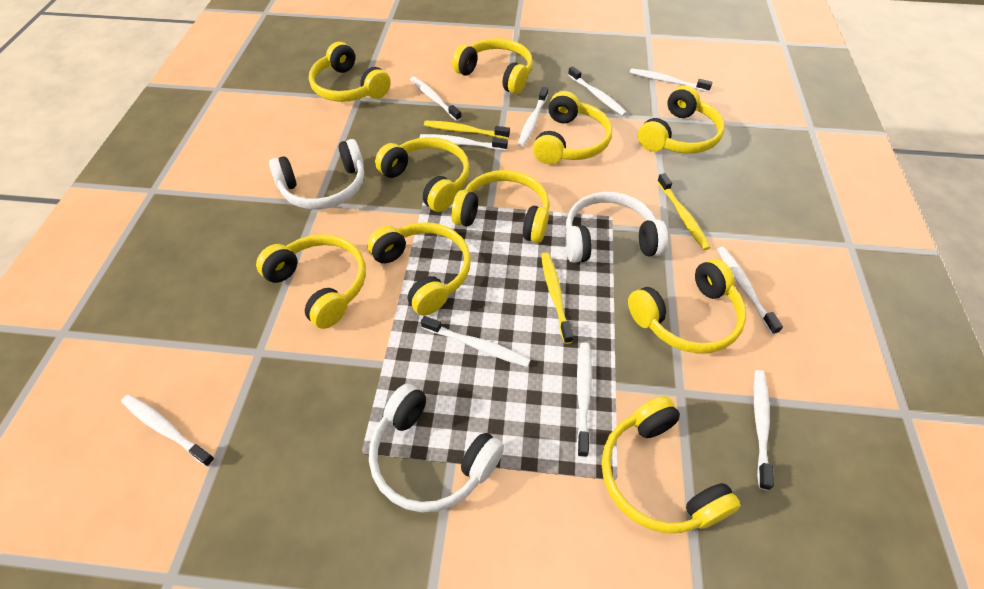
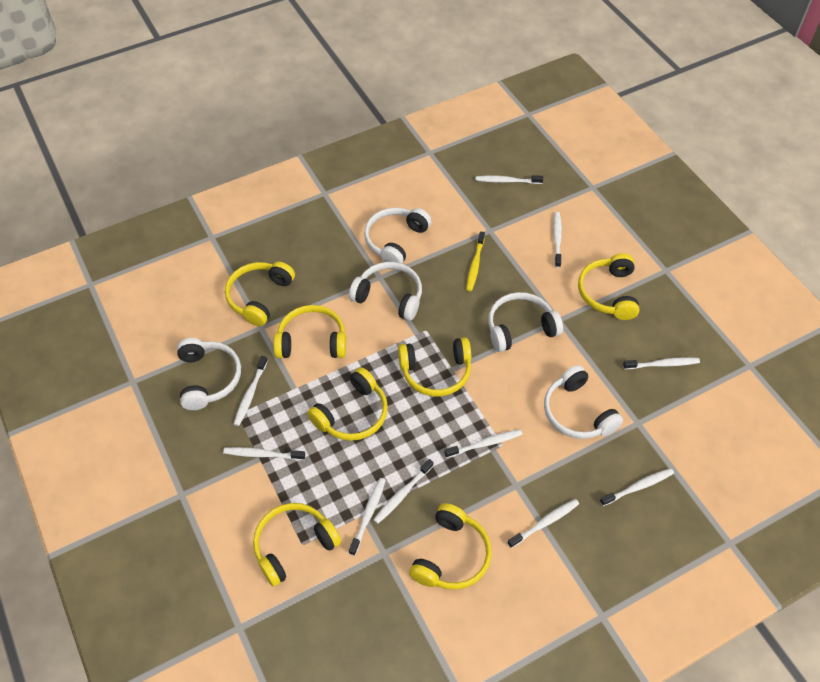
white headphones: [269,139,364,209] [369,384,504,513] [565,192,668,263] = 3 -> [177,338,241,410] [349,262,422,321] [364,207,431,263] [488,292,563,352] [544,365,623,439] = 5
yellow headphones: [256,234,366,329] [309,42,391,102] [367,222,471,316] [375,137,470,212] [451,170,549,243] [452,38,533,94] [533,91,612,164] [601,396,741,533] [628,259,746,354] [638,86,725,154] = 10 -> [225,262,295,326] [253,503,341,586] [274,305,346,358] [307,367,388,441] [398,337,471,396] [409,503,492,590] [578,253,639,320] = 7
yellow toothbrush: [424,121,510,139] [541,253,573,344] [657,173,711,250] = 3 -> [466,232,485,291] = 1

